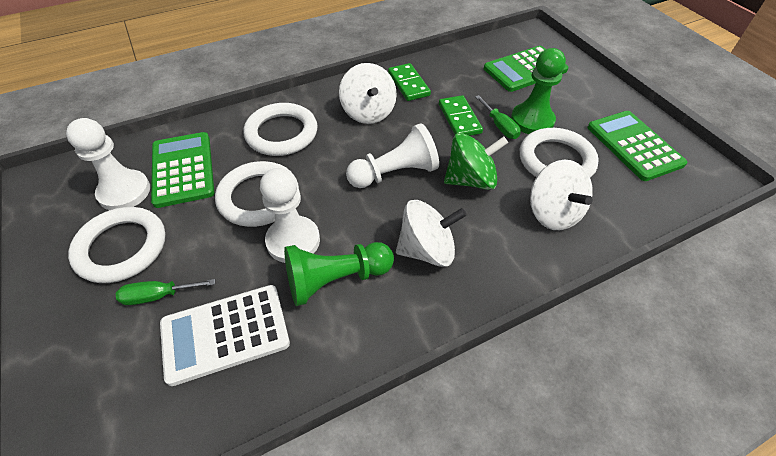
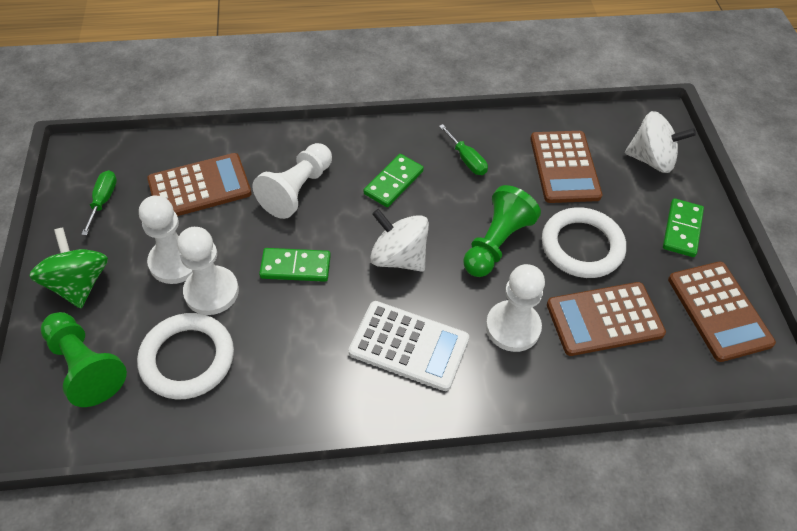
brown calculator: none = 0 -> [147,153,252,216] [530,131,602,203] [547,282,666,356] [668,262,776,362] = 4
green calculator: [151,132,214,208] [484,46,569,92] [588,111,687,181] = 3 -> none = 0
green domino: [388,63,431,101] [439,95,483,136] = 2 -> [259,248,331,282] [364,154,424,207] [663,198,704,257] = 3
white pawn: [66,118,150,210] [260,168,320,263] [346,123,439,188] = 3 -> [139,195,193,284] [177,227,239,315] [252,143,332,219] [486,264,545,352] = 4
white ring: [68,207,166,283] [215,161,299,227] [243,103,318,156] [520,128,599,178] = 4 -> [137,313,234,399] [542,207,626,278] = 2
white spinning top: [339,63,397,124] [396,200,467,267] [530,160,593,230] = 3 -> [370,209,429,272] [625,111,696,173] = 2

